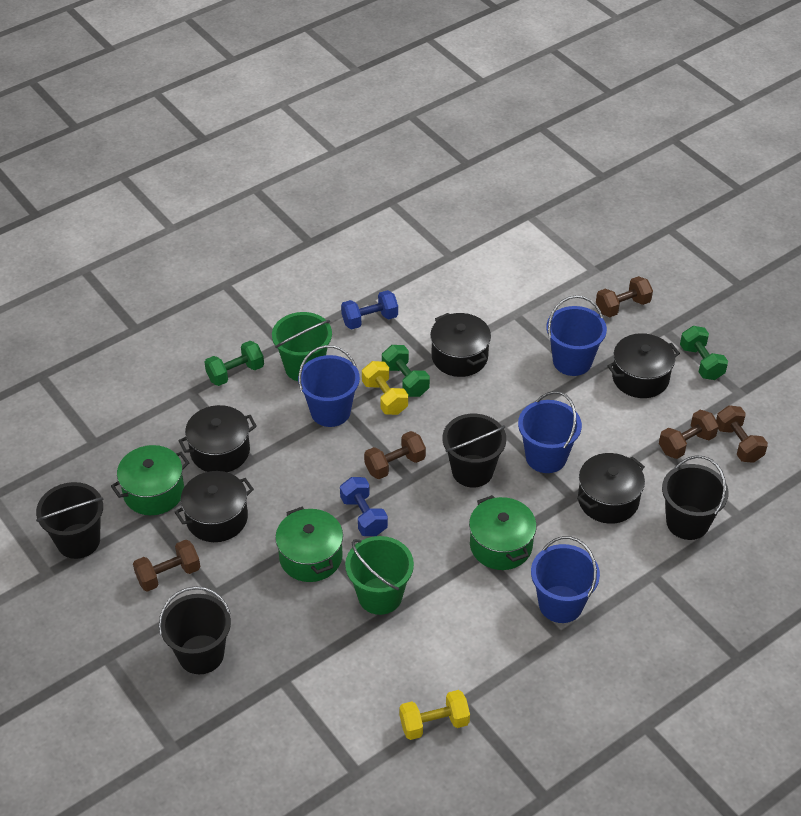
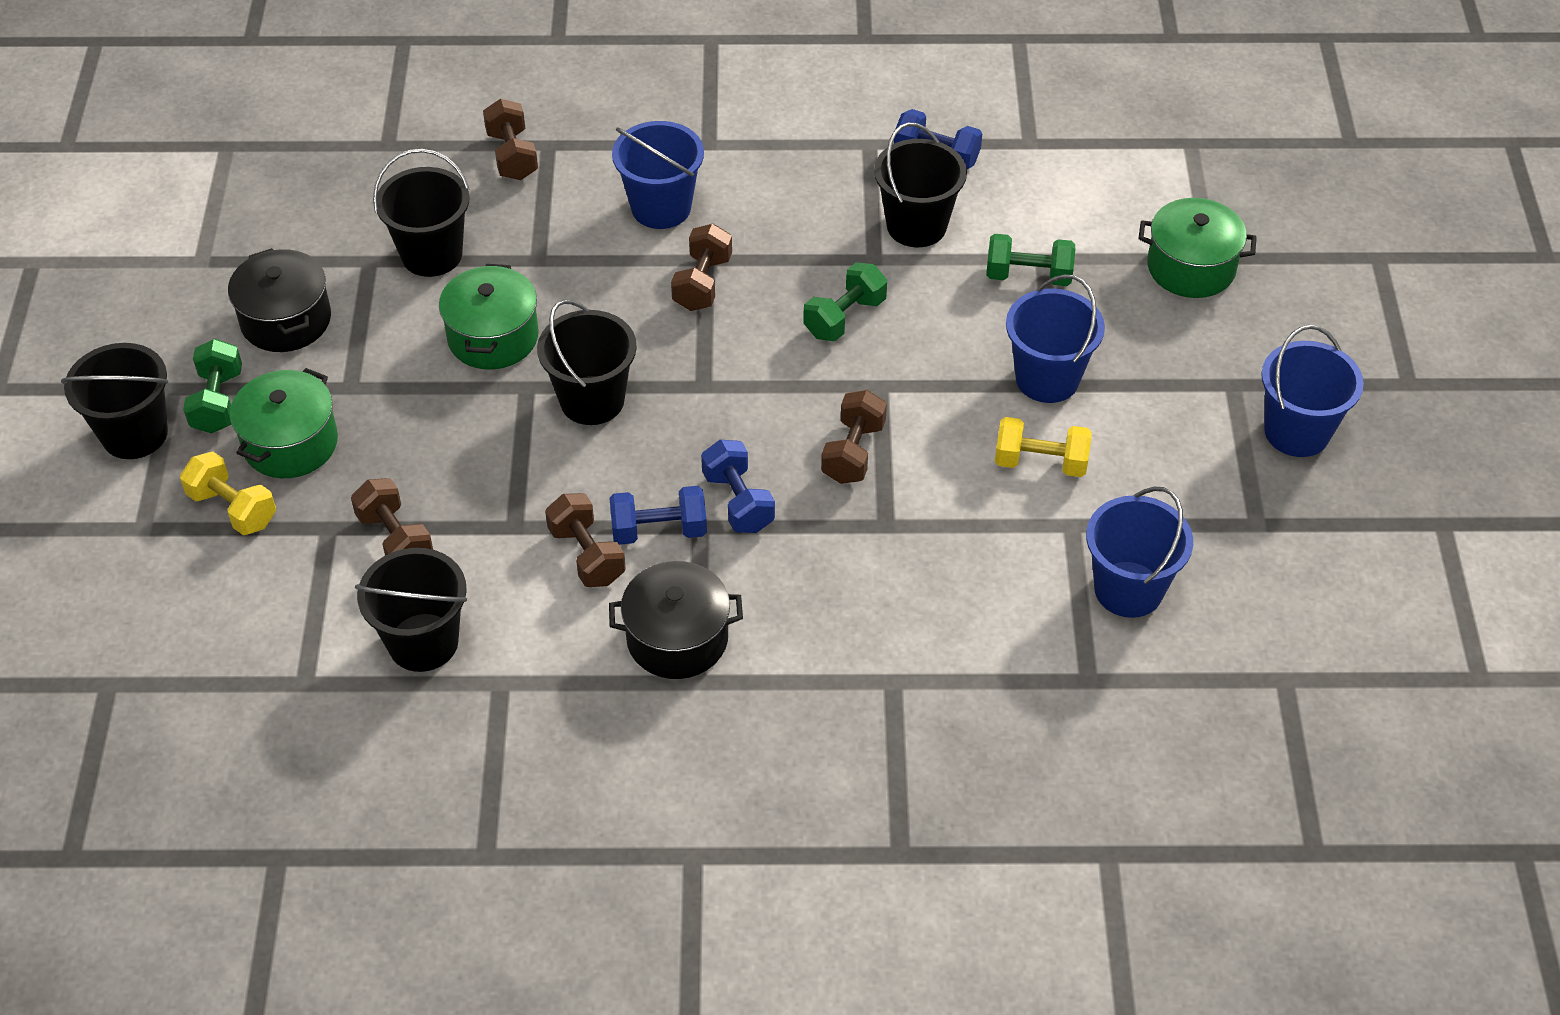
black bucket: [36,482,103,559] [159,586,231,674] [442,414,506,488] [662,455,729,540] = 4 -> [61,343,168,459] [355,548,467,672] [373,149,470,277] [537,300,637,425] [874,122,967,247] = 5
black pot: [174,471,254,542] [178,405,257,472] [430,313,491,377] [577,453,645,524] [607,333,680,398] = 5 -> [228,248,331,352] [609,561,743,679] = 2
blue dumbbell: [340,477,388,536] [341,290,398,329] = 2 -> [609,486,707,545] [701,440,775,533] [894,109,982,169] = 3
green bucket: [272,312,332,381] [345,536,414,615] = 2 -> none = 0

